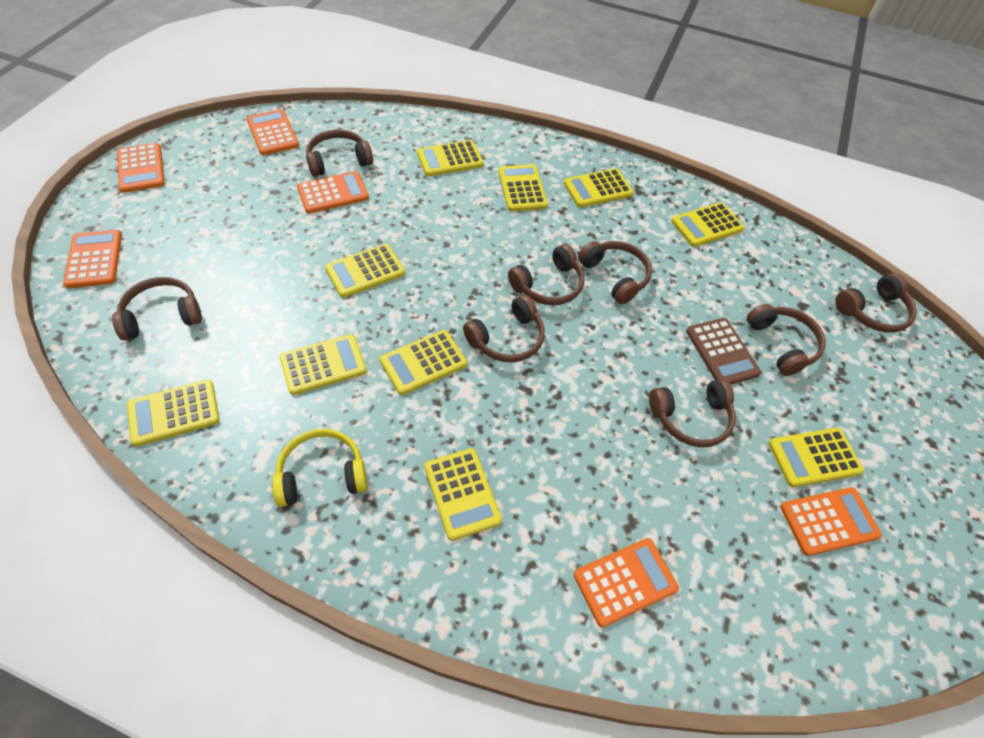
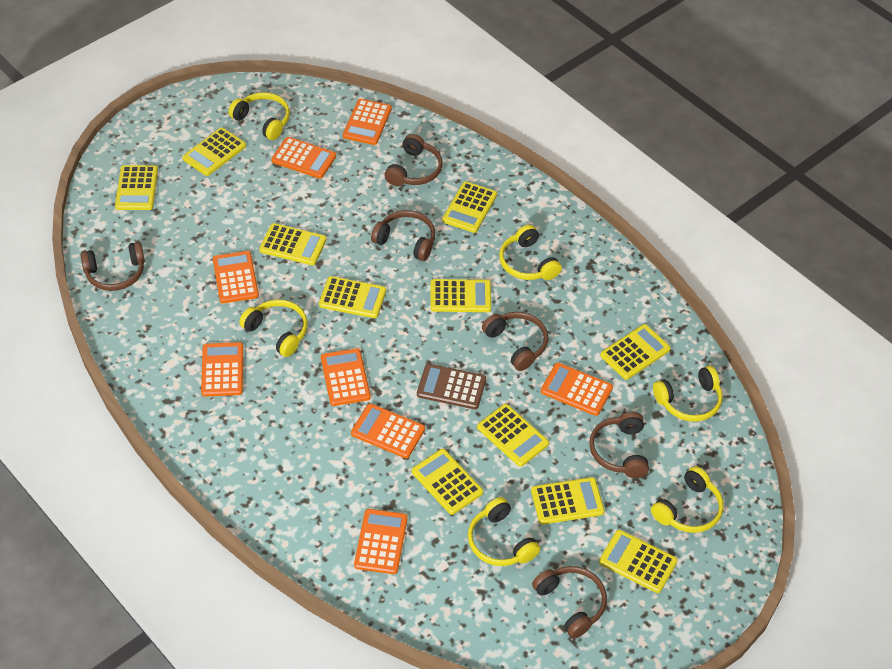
brown headphones: [112,277,202,341] [306,129,373,177] [463,295,545,363] [508,244,584,305] [578,241,652,304] [649,379,736,447] [747,304,826,376] [835,273,917,333] = 8 -> [81,242,145,291] [371,210,435,261] [384,134,443,186] [482,312,548,371] [532,566,607,638] [589,412,649,478] = 6
orange calculator: [63,230,122,288] [117,143,165,193] [247,109,299,155] [297,171,369,213] [574,538,679,627] [780,487,882,556] = 6 -> [201,342,243,397] [213,251,259,303] [271,137,336,179] [321,348,371,406] [343,99,392,145] [351,404,425,458] [354,509,408,574] [541,363,613,416] = 8
yellow calculator: [127,379,220,446] [279,334,367,395] [325,244,405,298] [380,330,467,395] [417,140,484,176] [424,448,502,541] [498,164,548,211] [564,168,633,207] [671,202,745,247] [769,428,864,487] = 10 -> [115,165,158,210] [183,128,246,176] [259,223,326,265] [319,276,386,318] [412,449,483,515] [430,279,491,312] [442,181,497,233] [477,404,549,467] [531,477,605,524] [599,530,678,593] [600,324,671,380] = 11
yellow headphones: [272,429,367,507] = 1 -> [228,92,290,140] [239,300,308,357] [468,497,540,566] [499,225,562,280] [651,466,723,533] [653,366,723,422] = 6

